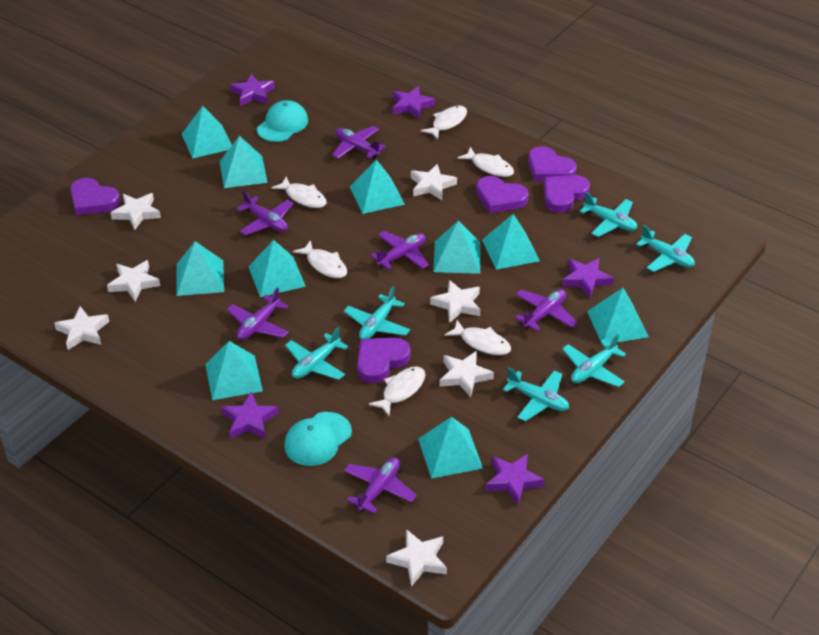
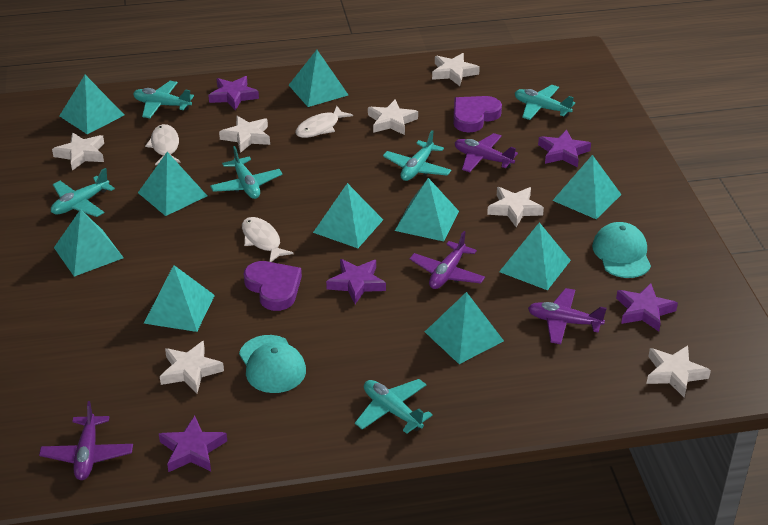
purple heart: [70,178,120,215] [357,338,411,383] [476,176,529,213] [528,146,577,182] [544,175,590,213] = 5 -> [244,261,302,311] [453,96,502,132] = 2
purple plane: [227,287,289,340] [236,190,293,235] [332,126,386,159] [344,458,417,514] [371,231,429,270] [515,289,577,331] = 6 -> [39,401,133,480] [410,231,485,289] [455,133,518,172] [528,288,607,344] = 4
white fish: [271,176,327,208] [293,240,347,278] [368,366,425,416] [421,106,467,139] [444,320,511,355] [458,147,514,177] = 6 -> [145,124,181,165] [242,217,294,262] [295,106,353,138] = 3

